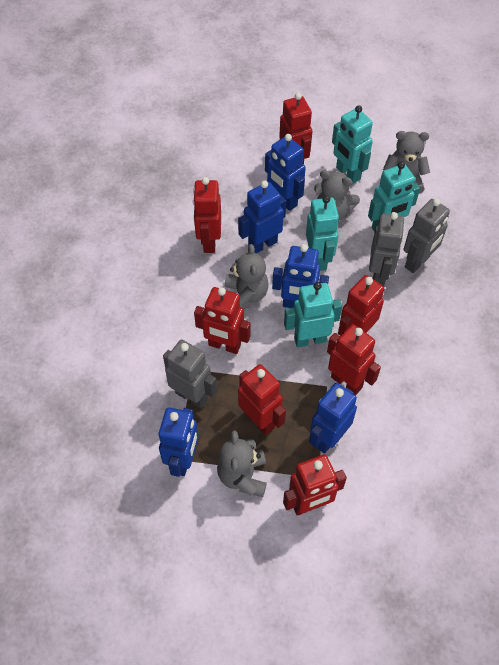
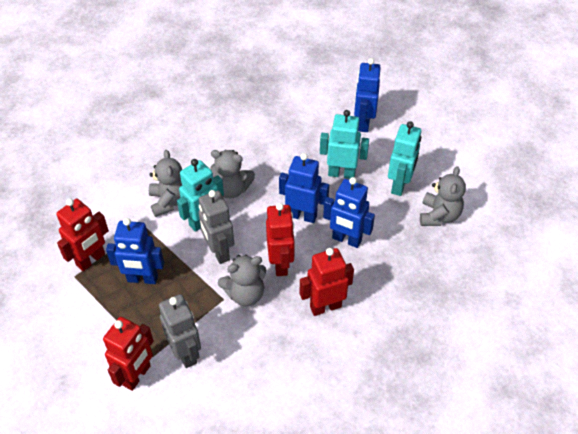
blue robot: [159,407,199,477] [238,180,286,253] [265,134,306,211] [272,244,329,308] [309,383,357,453] = 5 -> [106,218,164,284] [279,153,329,223] [323,177,375,248] [354,58,381,132] = 4
grey robot: [163,340,217,409] [369,212,405,286] [403,198,450,273] = 3 -> [159,294,201,368] [199,190,234,264] = 2
red robot: [193,177,221,253] [194,287,250,354] [238,364,286,435] [279,92,312,164] [283,454,347,516] [327,324,381,395] [338,275,384,336] = 7 -> [56,198,109,271] [103,317,153,391] [266,203,295,276] [299,248,354,316] = 4
turquoise robot: [284,282,342,347] [306,196,339,271] [332,105,373,184] [368,161,420,232] = 4 -> [177,159,224,232] [320,110,369,179] [388,121,421,196] = 3

